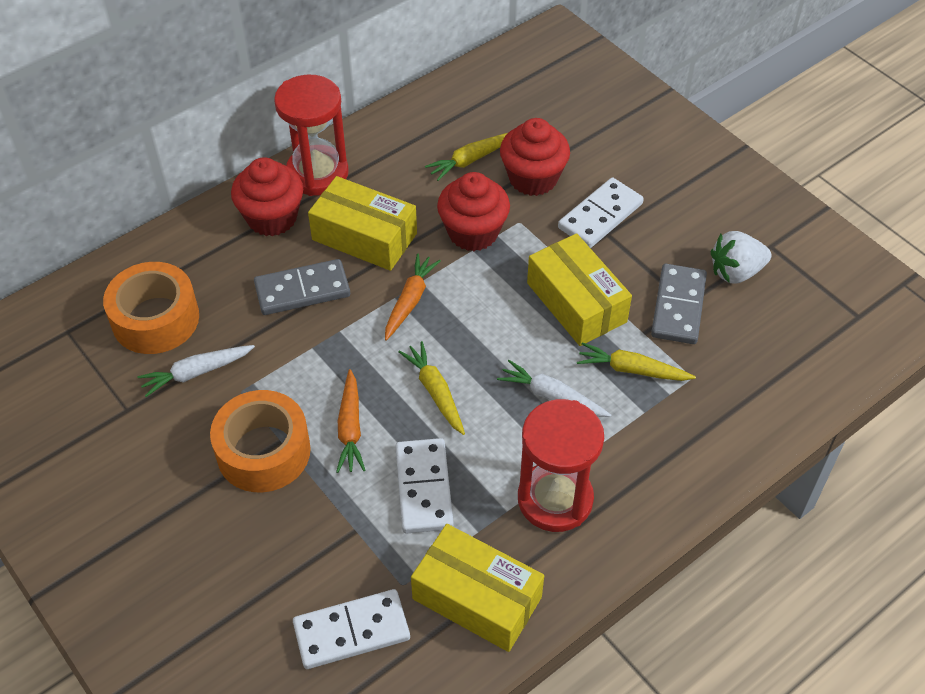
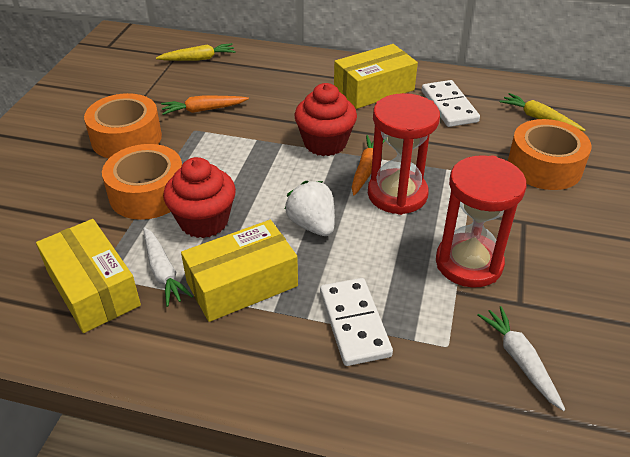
grey domino: [254,259,350,315] [651,264,707,344] = 2 -> none = 0
orange tape: [103,262,199,354] [210,390,311,492] = 2 -> [84,93,162,158] [102,144,182,220] [508,119,592,190] = 3
red cupcake: [231,157,303,236] [437,172,510,251] [500,118,570,196] = 3 -> [163,157,236,238] [294,83,357,156] = 2
white domino: [293,589,410,669] [395,438,454,534] [558,177,644,248] = 3 -> [320,278,393,366] [422,80,480,127] = 2
yellow carrot: [398,341,465,435] [425,133,508,181] [577,342,696,381] = 3 -> [156,43,236,61] [500,93,585,131] = 2

